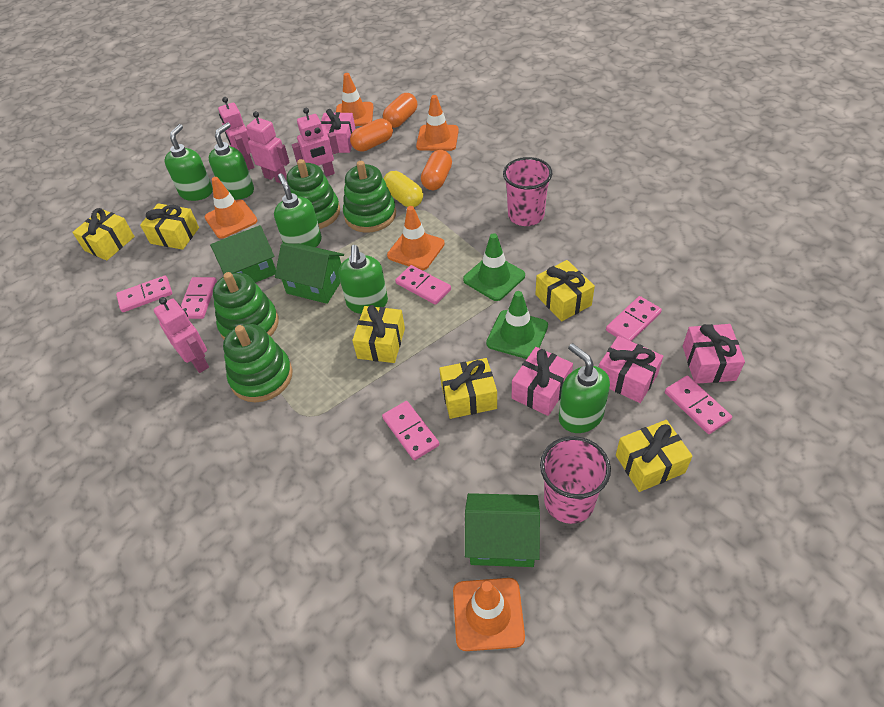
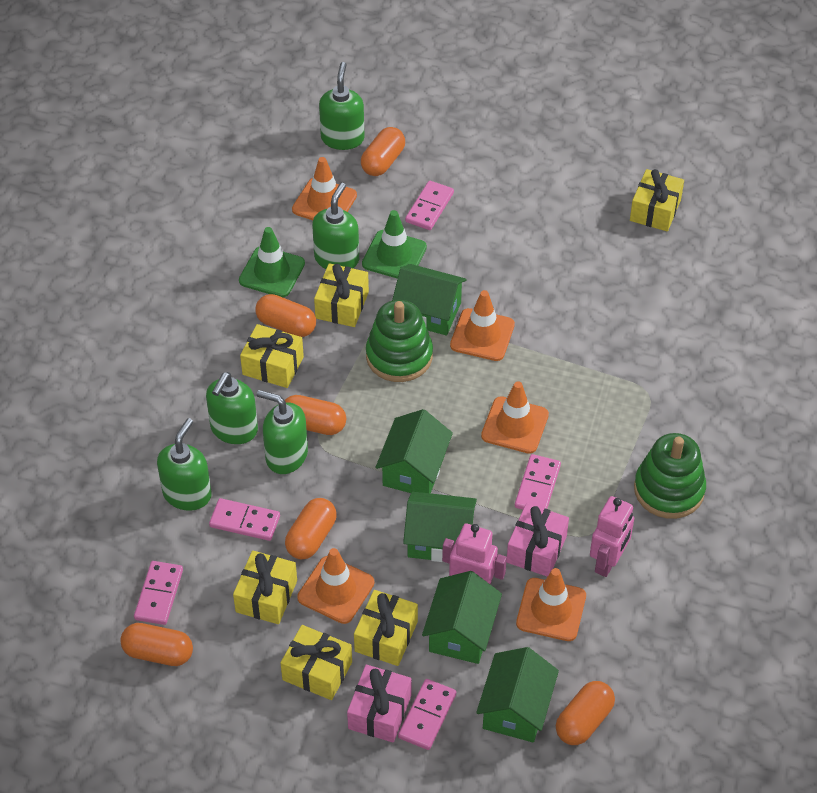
green house: [210,225,276,283] [275,243,344,304] [465,493,540,567] = 3 -> [375,409,453,493] [392,264,467,336] [403,491,477,562] [422,571,502,664] [476,647,559,743] = 5
green stacking toy: [213,272,279,339] [223,324,293,402] [286,159,340,229] [343,161,396,233] = 4 -> [366,300,433,382] [634,433,706,519] = 2
orange capsule: [350,118,393,152] [383,93,418,128] [421,150,452,190] = 3 -> [120,623,193,666] [255,294,316,337] [285,395,346,435] [285,498,337,559] [361,127,405,176] [556,681,615,745] = 6
pink cup: [503,157,552,226] [540,436,611,524] = 2 -> none = 0
pink domino: [116,276,172,312] [181,277,217,319] [382,401,439,460] [395,265,451,305] [606,296,662,342] [665,376,732,434] = 6 -> [134,561,183,625] [209,498,280,541] [398,679,456,750] [405,181,454,230] [515,454,561,510] = 5
pink gift: [321,109,356,153] [512,347,573,416] [599,336,663,403] [683,324,745,384] = 4 -> [347,665,411,743] [506,503,569,577] = 2
pink robot: [153,297,209,373] [218,97,254,170] [246,111,290,183] [292,108,339,176] = 4 -> [442,523,507,585] [590,496,634,577] = 2
yellow capsule: [383,171,423,207] = 1 -> none = 0

